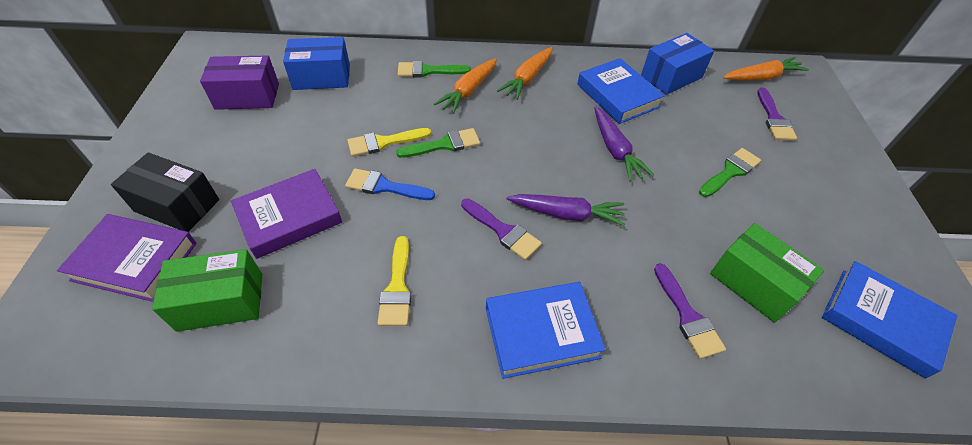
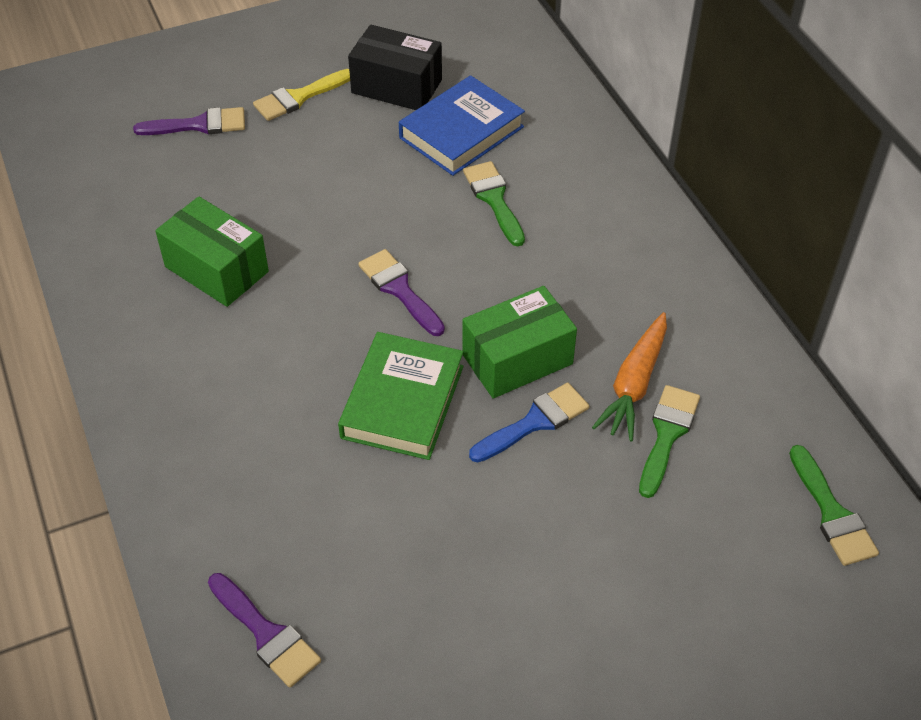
blue book: [486,282,606,379] [577,58,665,124] [822,261,957,378] = 3 -> [399,75,525,176] = 1
blue box: [283,37,350,90] [641,33,714,95] = 2 -> none = 0
green book: none = 0 -> [338,332,463,460] = 1
orange carrot: [434,58,497,114] [497,47,553,100] [723,57,809,80] = 3 -> [592,312,667,441] = 1
purple book: [57,214,197,302] [231,169,342,259] = 2 -> none = 0
purple box: [200,55,279,110] = 1 -> none = 0
purple carrot: [507,194,625,226] [594,106,654,182] = 2 -> none = 0
yellow brush: [347,128,431,157] [377,236,412,326] = 2 -> [253,69,350,121] = 1

